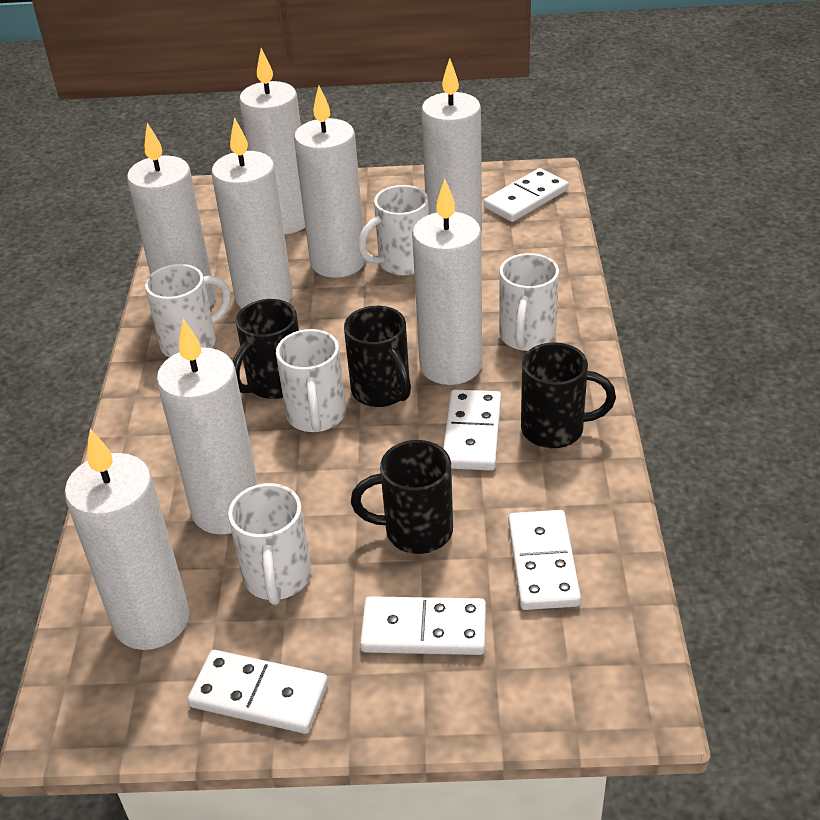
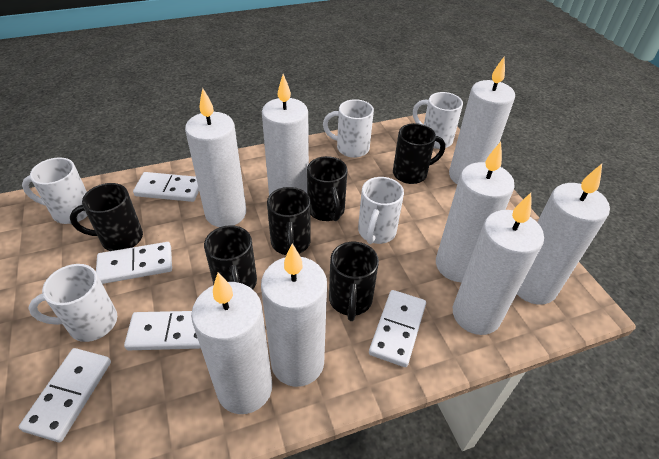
black mug: [233,299,299,399] [344,306,411,407] [351,440,453,554] [521,342,616,448] = 4 -> [70,183,143,251] [204,225,257,290] [267,187,311,255] [307,156,347,221] [329,242,379,321] [393,123,445,184] = 6

